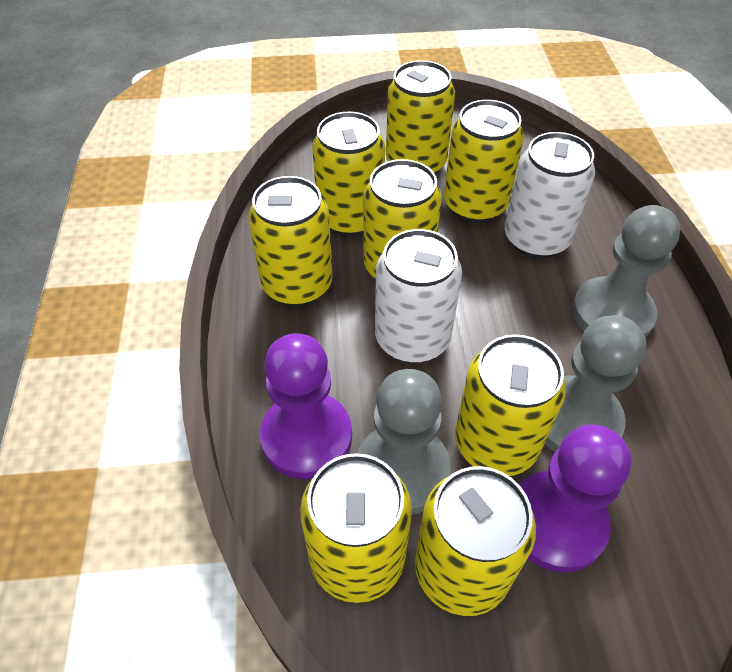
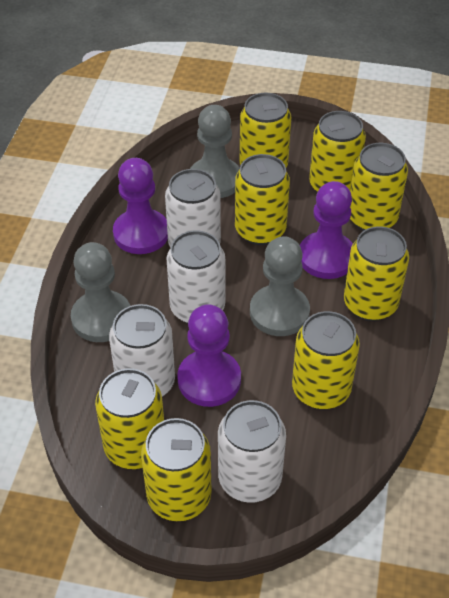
purple pawn: [260,333,352,479] [519,424,631,573] = 2 -> [113,158,168,254] [177,304,241,407] [300,181,353,279] = 3
white can: [375,229,462,363] [505,132,595,258] = 2 -> [109,304,175,397] [165,169,221,248] [167,230,225,323] [218,400,286,503] = 4

